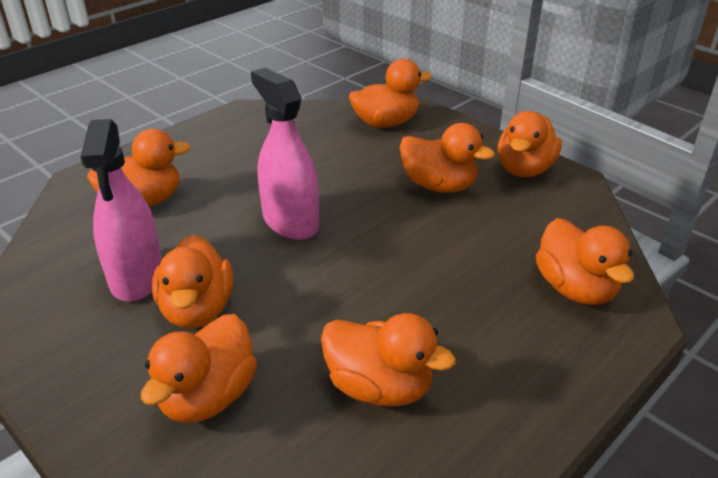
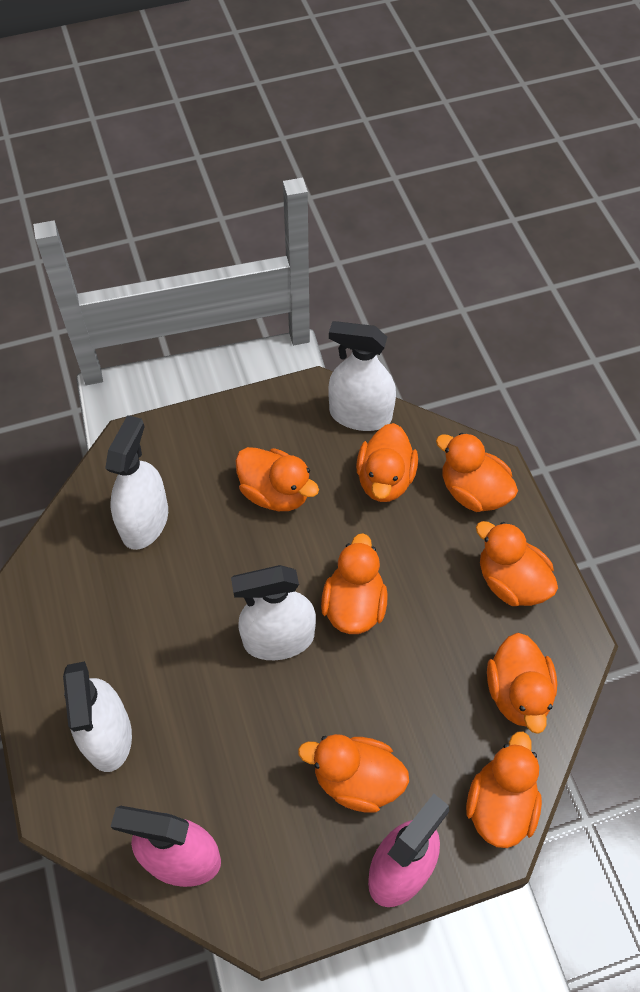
white spray bottle: none = 0 -> [63,661,132,772] [105,415,168,550] [231,565,316,660] [328,321,396,431] = 4

